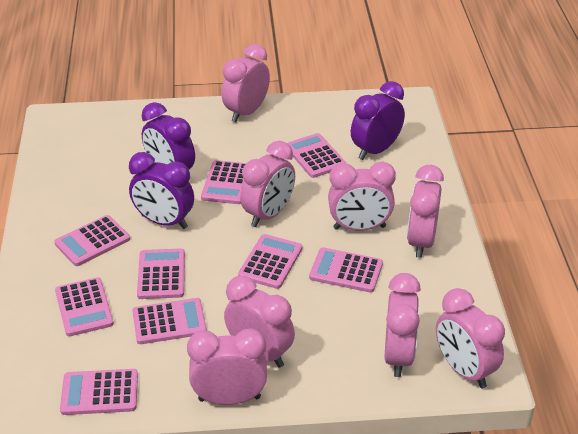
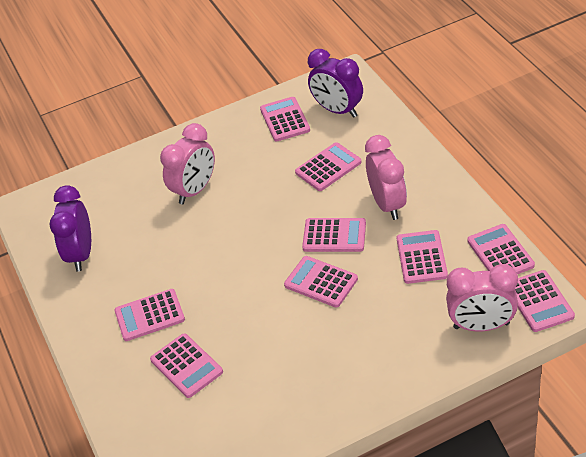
pink clock: [187,329,267,405] [222,44,270,122] [224,276,295,368] [240,141,295,227] [328,162,396,231] [384,273,421,377] [407,165,444,258] [436,288,505,389] = 8 -> [160,123,215,204] [365,135,407,220] [446,264,518,331] = 3
purple clock: [129,152,194,229] [142,102,195,169] [351,81,405,160] = 3 -> [49,185,91,271] [308,49,363,118] = 2

